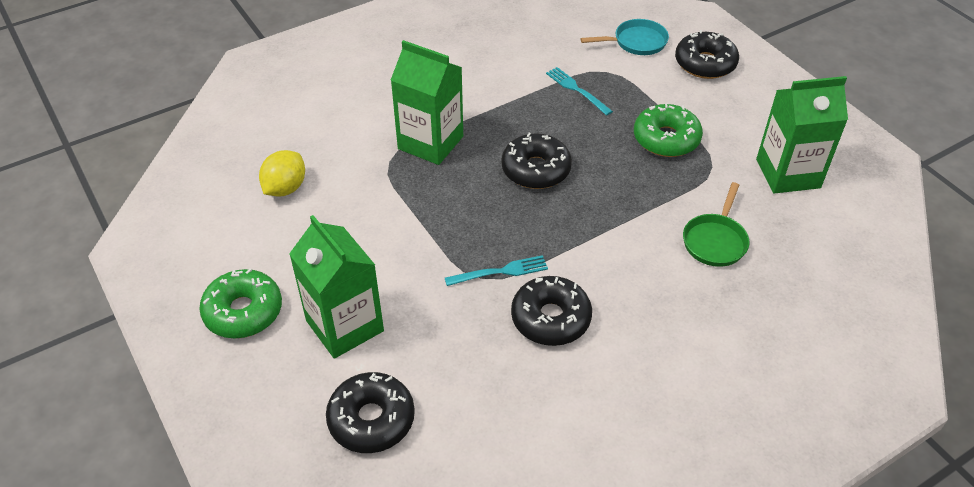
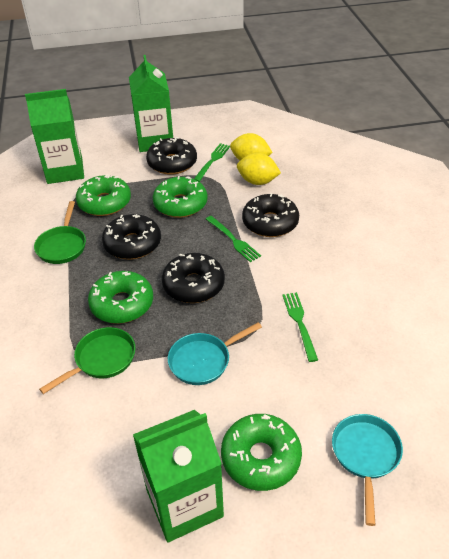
green donut: [199,268,282,338] [634,103,703,157] = 2 -> [76,174,131,216] [88,271,153,324] [152,176,207,218] [221,414,302,491] = 4
green fork: none = 0 -> [194,143,230,182] [206,216,261,262] [282,292,318,362] = 3
green pan: [683,182,750,267] = 1 -> [34,201,86,264] [39,327,136,394] = 2
turquoise fork: [445,255,548,286] [546,67,613,116] = 2 -> none = 0
turquoise pan: [581,19,669,55] = 1 -> [168,322,262,385] [332,414,403,526] = 2
yellow lemon: [259,150,305,196] = 1 -> [230,133,273,160] [237,153,281,185] = 2

